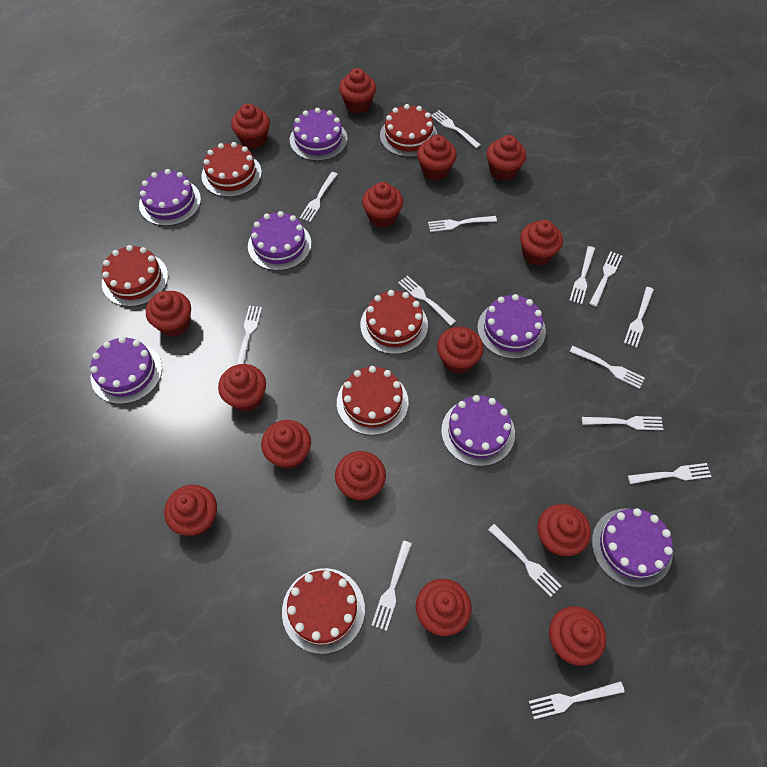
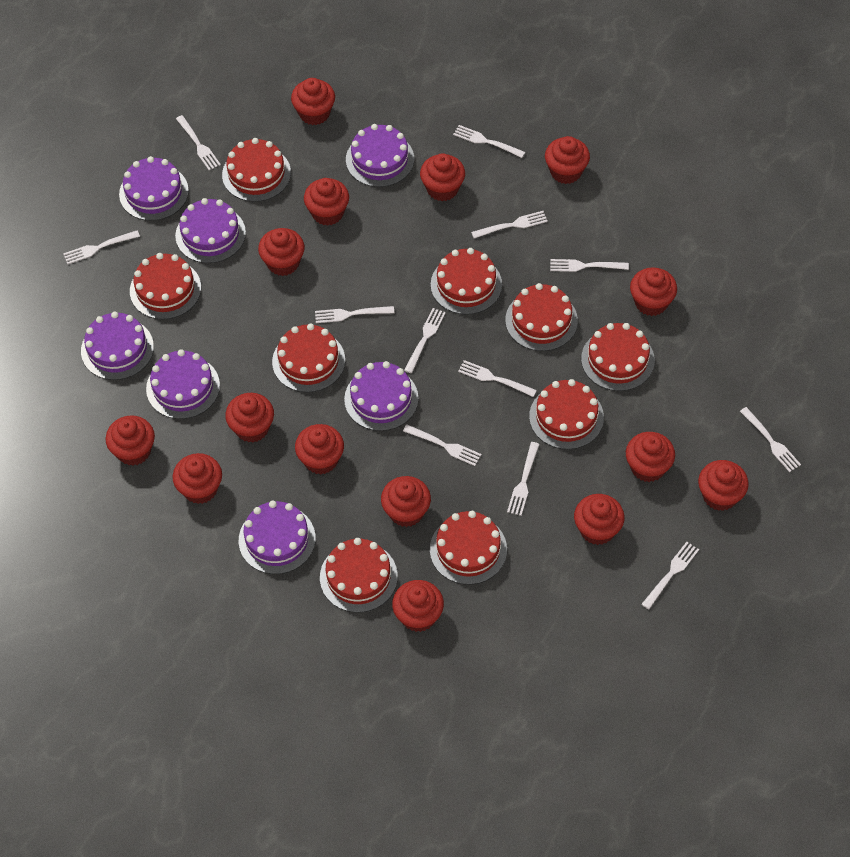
red cake: [102,245,168,307] [201,142,262,197] [282,568,365,654] [337,366,409,435] [360,290,428,354] [380,104,438,157] = 6 -> [130,253,201,319] [222,138,291,202] [272,323,345,392] [320,538,398,613] [430,511,507,585] [431,248,502,315] [505,283,578,351] [529,379,604,450] [581,323,655,391] = 9
white fork: [236,306,262,365] [300,172,338,222] [372,541,412,631] [398,276,456,326] [428,216,497,232] [431,110,481,148] [488,524,561,597] [529,681,625,719] [569,246,595,304] [569,346,645,389] [582,416,664,430] [589,251,622,307] [624,287,654,347] [628,463,712,484] = 14 -> [63,230,140,265] [176,115,221,170] [315,306,394,323] [403,424,481,466] [404,308,446,373] [453,125,525,158] [458,360,537,397] [471,211,548,238] [507,442,540,516] [550,259,629,272] [641,542,699,609] [740,407,801,472] = 12

